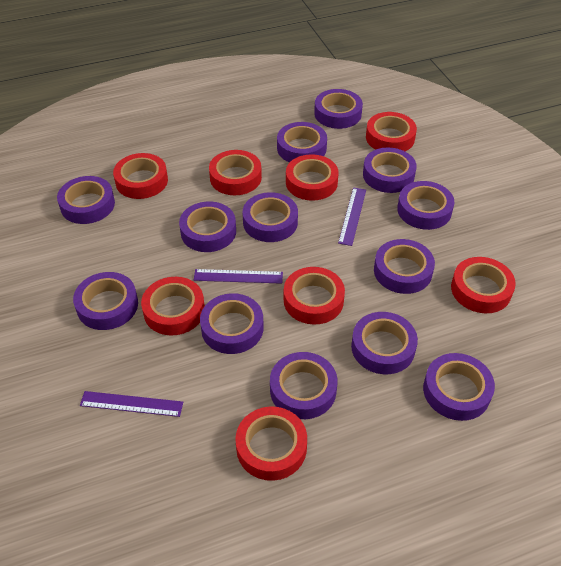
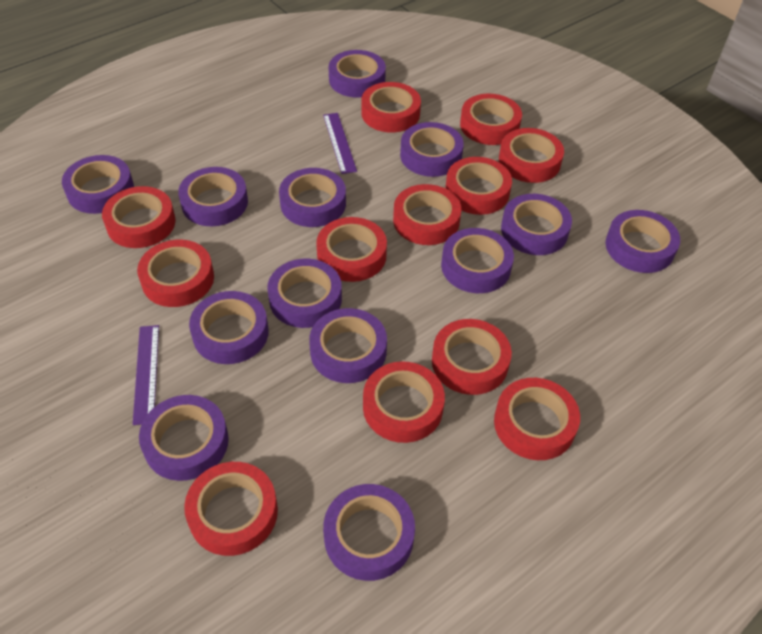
purple ruler: [80,391,183,417] [194,269,283,284] [338,187,366,246] = 3 -> [133,325,159,425] [323,113,357,174] = 2
red tape: [113,153,168,199] [141,277,205,335] [209,150,262,195] [235,407,307,481] [284,267,345,324] [286,154,339,201] [366,112,417,151] [451,257,516,313] = 8 -> [102,186,176,248] [137,240,214,307] [184,462,278,556] [316,217,387,282] [361,82,421,132] [363,361,445,443] [393,184,461,245] [432,319,512,395] [445,157,512,215] [460,94,522,145] [494,378,580,460] [499,128,564,183] = 12

